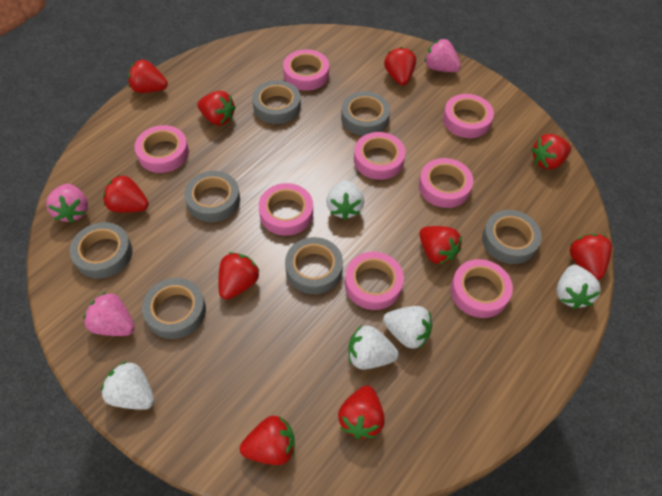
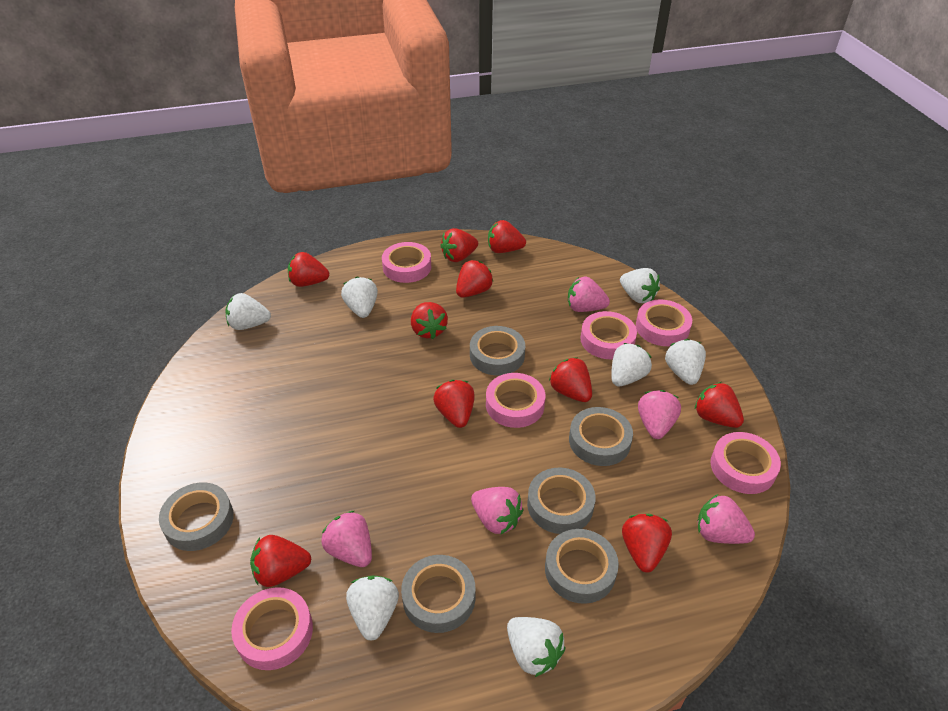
grey tape: [70,222,132,279] [142,278,206,339] [184,171,240,222] [252,80,301,124] [285,237,343,294] [341,91,390,136] [482,210,542,264] = 7 -> [159,483,234,551] [401,555,476,633] [470,326,525,376] [527,468,596,534] [545,529,619,604] [569,407,633,466] = 6
pink strawberry: [46,184,88,223] [83,292,135,336] [425,39,461,72] = 3 -> [322,511,372,567] [471,487,523,535] [568,277,610,312] [638,390,681,439] [698,494,755,544] = 5
pink tape: [135,125,189,173] [259,183,313,236] [283,49,329,91] [345,252,404,310] [354,132,405,180] [419,158,473,208] [443,94,494,138] [451,259,513,318] = 8 -> [231,587,313,670] [382,242,431,283] [486,373,545,428] [580,311,637,359] [636,300,692,346] [711,432,781,494] = 6
white strawberry: [101,361,154,410] [326,180,364,220] [348,325,399,369] [383,306,432,349] [556,265,601,309] = 5 -> [225,293,271,330] [341,277,378,318] [346,576,399,641] [507,617,566,677] [611,343,652,386] [620,268,660,303] [665,339,706,385] = 7

